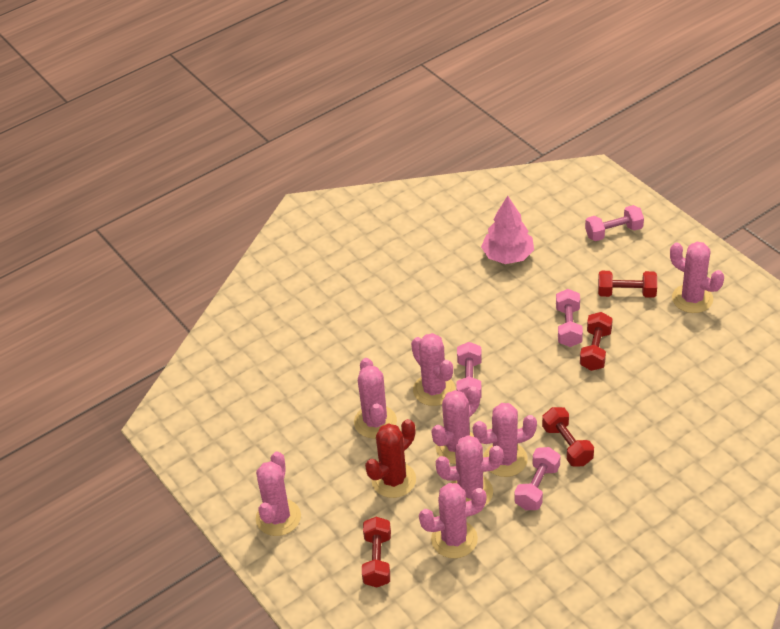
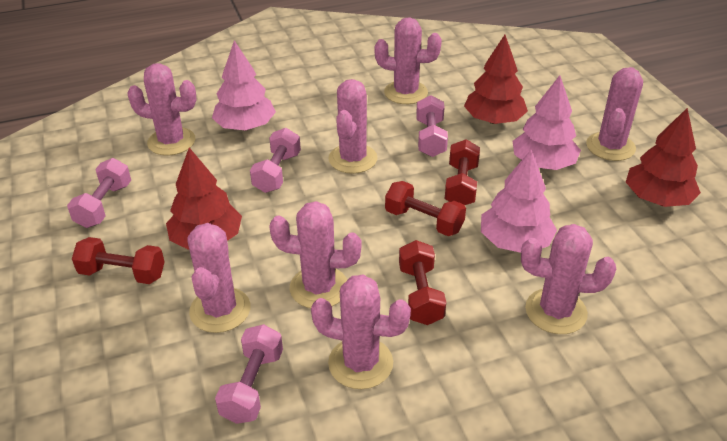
pink tree: [481,196,534,264] = 1 -> [212,40,276,131] [481,150,557,253] [513,75,581,170] = 3
red cactus: [365,419,416,498] = 1 -> none = 0
red tree: none = 0 -> [166,148,242,250] [464,35,528,124] [626,108,701,207] = 3

